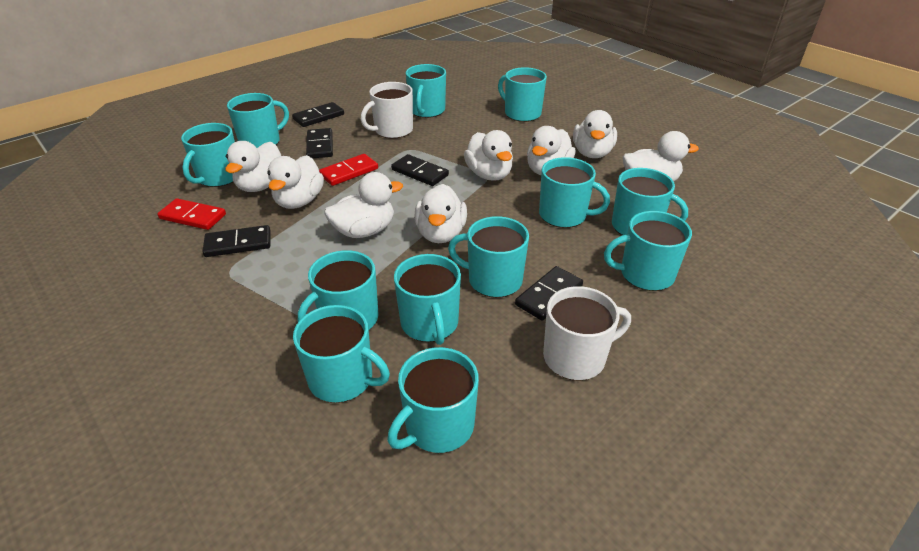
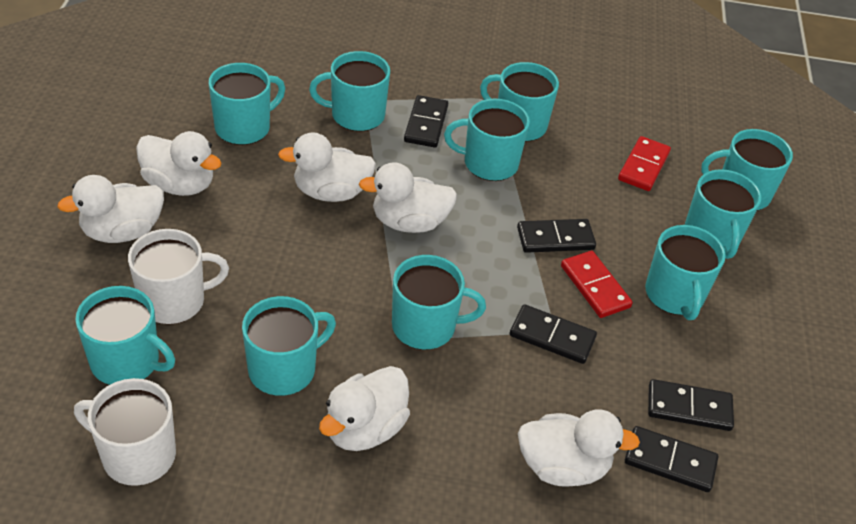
turquoise mug: [181,123,235,187] [227,93,289,148] [293,305,390,403] [298,250,379,330] [387,347,479,453] [394,254,461,345] [406,64,446,118] [448,216,529,298] [498,67,547,122] [539,157,610,228] [604,211,692,291] [612,168,688,235] = 12 -> [75,286,175,385] [209,63,285,145] [242,296,336,396] [309,51,390,131] [392,255,486,350] [444,98,530,181] [480,62,559,142] [645,225,726,320] [685,169,761,259] [701,129,793,210] = 10
white duck: [225,141,281,192] [267,155,324,209] [324,172,403,238] [414,184,467,243] [464,130,513,181] [527,126,576,175] [573,110,617,158] [623,131,699,181] = 8 -> [57,175,164,243] [136,131,222,196] [278,132,376,202] [319,366,410,451] [359,162,457,233] [518,409,640,487] = 6

